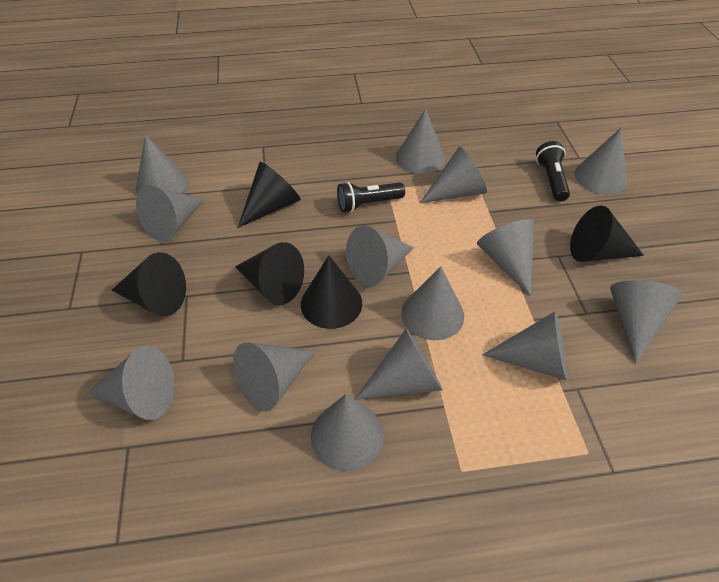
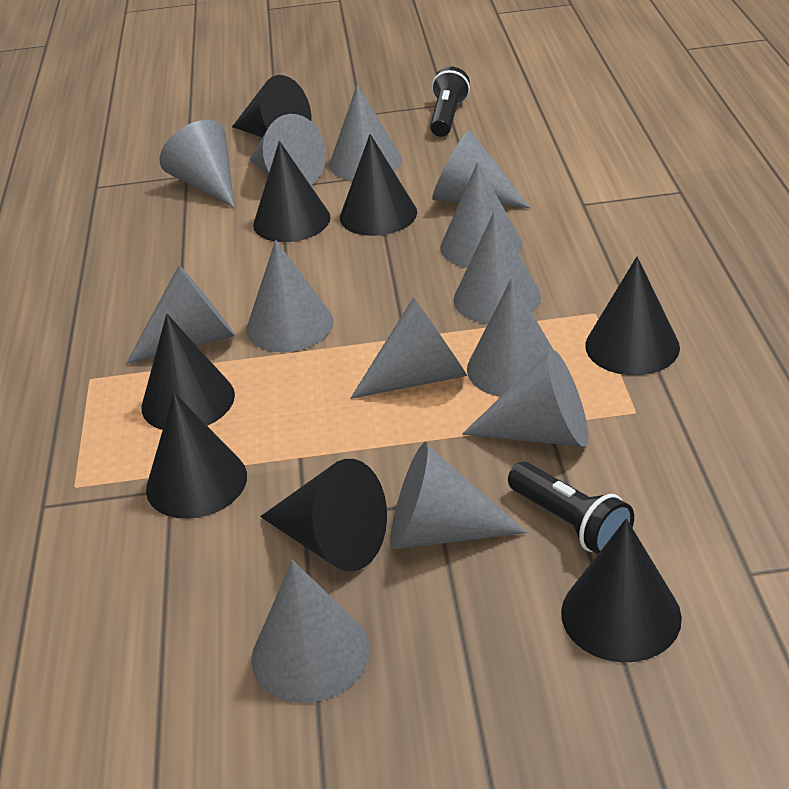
black cone: [112,252,186,316] [235,242,304,305] [238,162,301,228] [301,255,362,329] [570,206,644,262] = 5 -> [141,314,235,430] [146,392,247,519] [232,75,311,138] [253,141,330,242] [260,459,387,572] [340,134,417,236] [561,519,682,662] [585,257,680,375] = 8
grey cone: [87,346,175,420] [136,135,189,194] [136,185,204,242] [233,342,315,411] [311,394,384,471] [346,225,414,286] [355,329,443,400] [396,109,445,174] [402,266,464,340] [420,147,487,203] [477,219,534,296] [482,311,567,380] [575,128,627,194] [610,280,682,364] = 14 -> [126,266,235,364] [160,120,235,208] [246,240,333,352] [249,114,326,186] [251,560,370,703] [329,85,402,180] [350,297,467,399] [390,443,527,550] [432,130,530,208] [440,162,522,268] [454,212,541,324] [462,349,588,447] [467,278,553,397] = 13

